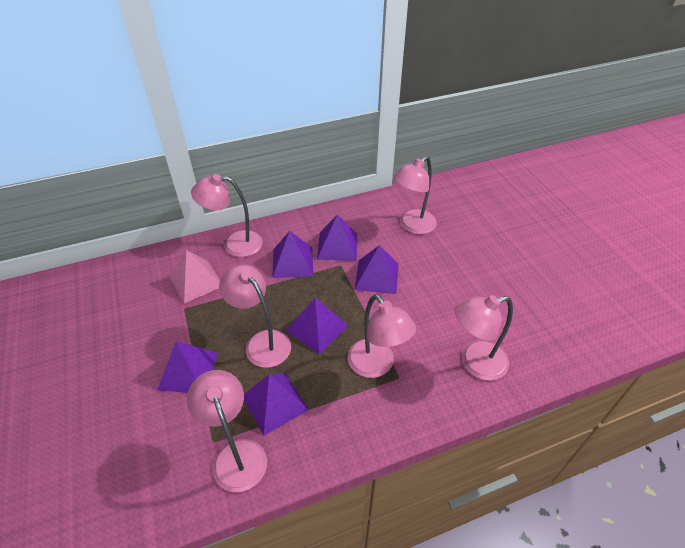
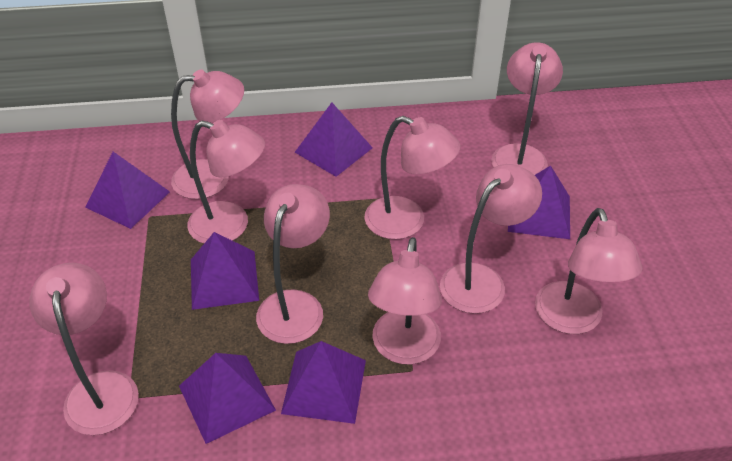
pink lamp: [187,370,267,492] [191,174,263,257] [219,265,291,368] [348,294,416,378] [393,156,437,234] [455,295,513,381] = 6 -> [30,263,139,435] [171,69,244,199] [187,120,265,244] [256,184,330,344] [364,116,461,239] [368,237,442,365] [440,164,542,314] [491,42,563,175] [535,208,643,334] = 9
pink pyramid: [170,250,220,303] = 1 -> none = 0

